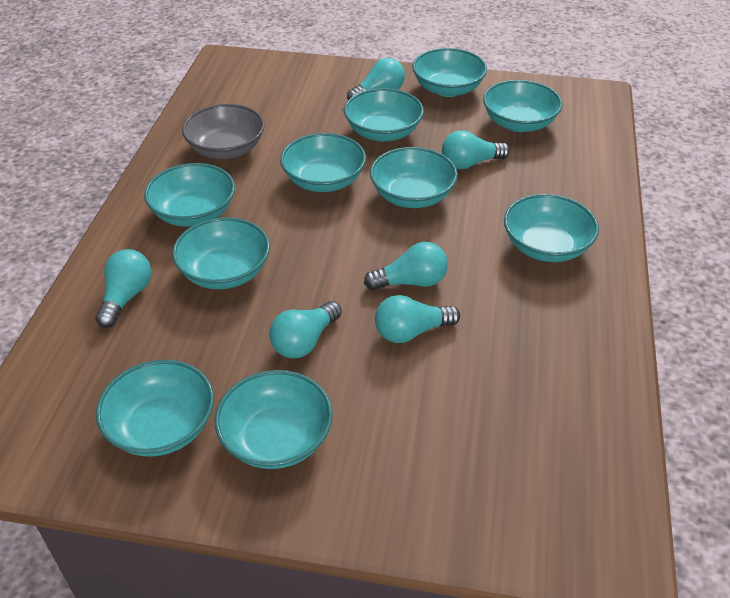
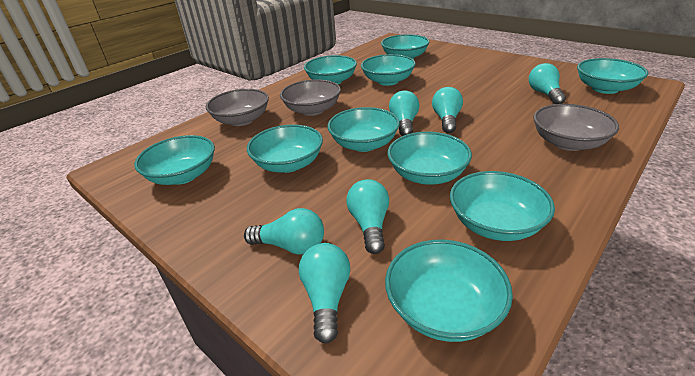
grey bowl: [182,104,264,159] = 1 -> [206,89,269,126] [280,79,341,116] [533,104,619,151] = 3

